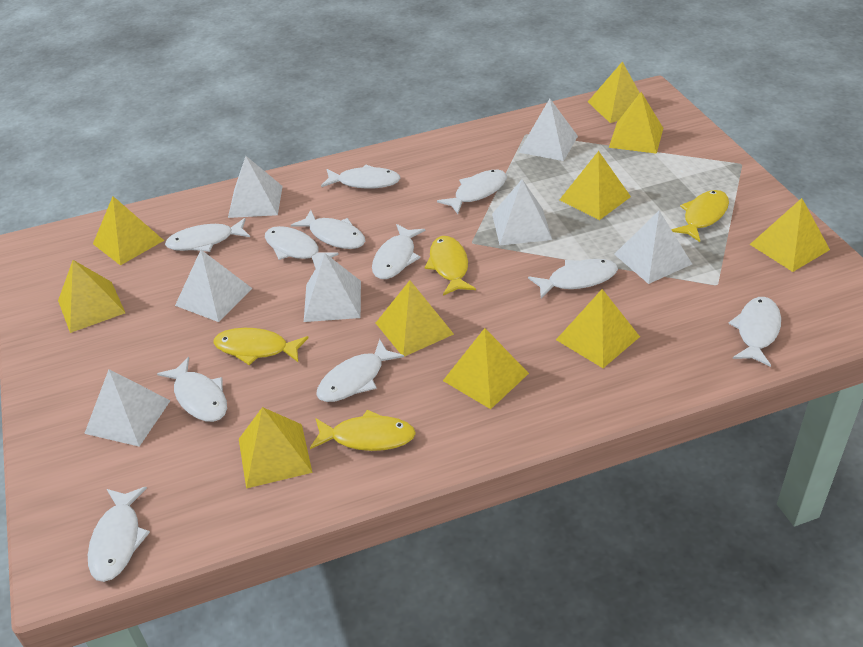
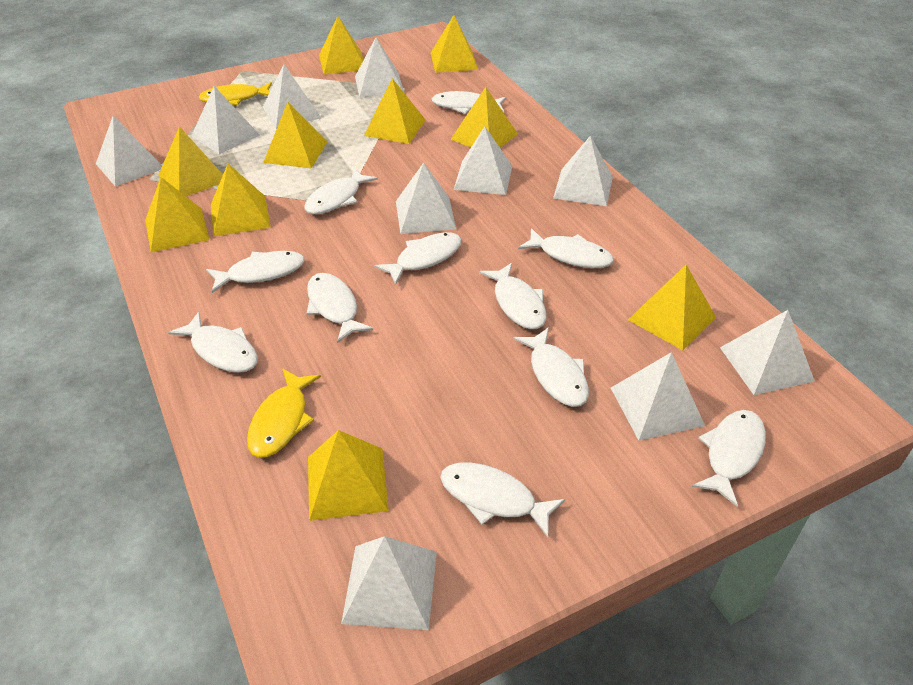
white pyramid: [84,369,170,446] [175,250,252,322] [228,156,283,218] [304,253,361,322] [492,179,552,246] [518,99,578,161] [614,211,692,284] = 7 -> [96,115,162,187] [191,86,260,154] [262,64,321,129] [341,536,437,630] [355,37,404,98] [396,163,456,234] [453,127,512,195] [553,136,613,206] [611,352,705,441] [720,310,815,395] = 10
yellow fish: [213,328,308,365] [310,410,416,451] [424,236,476,295] [672,190,729,242] = 4 -> [198,82,272,105] [247,368,321,458] = 2

